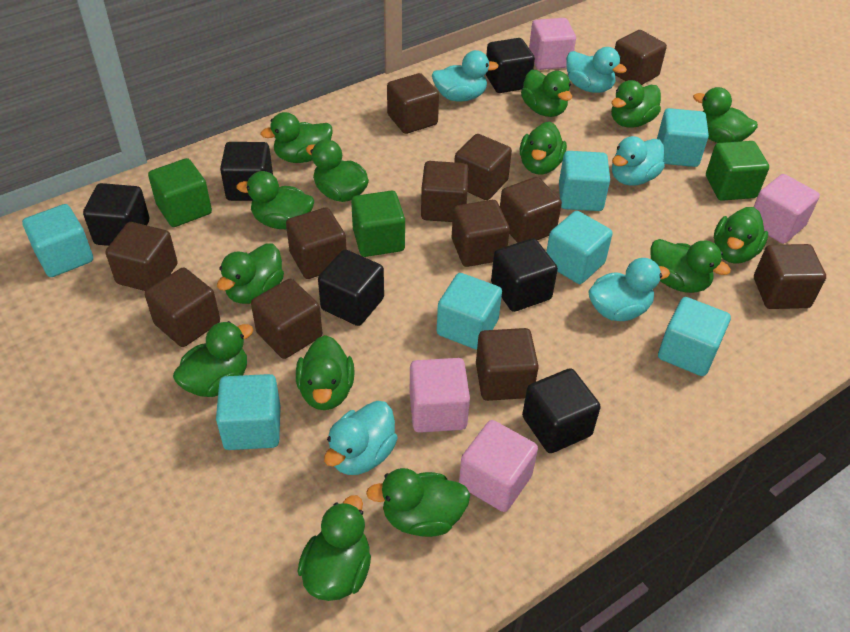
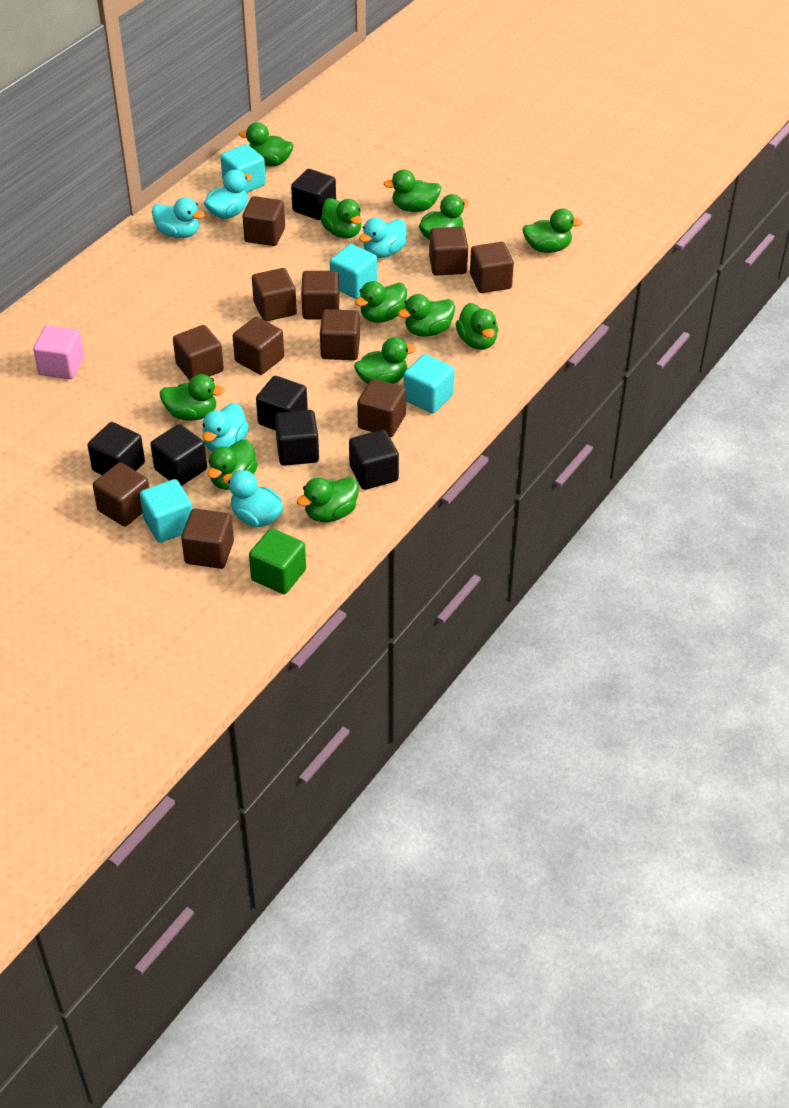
brown cube: [105,222,178,291] [145,268,220,347] [251,279,322,359] [286,207,347,279] [387,73,439,134] [421,161,469,222] [452,200,510,267] [454,134,512,200] [476,328,539,401] [500,177,562,243] [614,30,667,85] [754,244,826,309] = 12 -> [93,462,149,527] [173,325,224,381] [181,508,234,569] [233,317,284,375] [242,196,285,246] [252,268,297,321] [301,271,340,319] [320,309,360,360] [357,379,406,437] [429,227,468,275] [470,242,514,293] = 11
green cube: [148,158,212,227] [351,191,405,257] [706,141,769,201] = 3 -> [249,528,306,594] = 1
green duck: [173,321,253,397] [217,243,284,304] [237,171,314,229] [260,112,333,163] [296,335,355,410] [298,495,371,601] [306,139,369,202] [366,468,470,537] [520,122,567,175] [521,70,572,117] [611,80,661,128] [650,239,731,293] [693,87,758,143] [714,207,768,264] = 14 -> [160,374,225,421] [207,439,258,490] [238,122,294,166] [297,477,359,522] [320,198,362,238] [354,337,416,384] [355,281,407,323] [383,169,441,212] [398,294,455,337] [419,194,469,239] [456,303,498,350] [522,208,583,253] = 12
pink cube: [410,358,470,433] [459,420,538,512] [529,18,576,70] [754,174,820,244] = 4 -> [33,325,84,379] = 1
turquoise cube: [22,204,93,277] [216,374,281,450] [437,273,502,350] [546,211,613,284] [559,151,610,211] [657,108,709,167] [658,297,731,376] = 7 -> [140,479,193,543] [220,144,266,193] [330,244,377,299] [403,354,454,413] = 4

